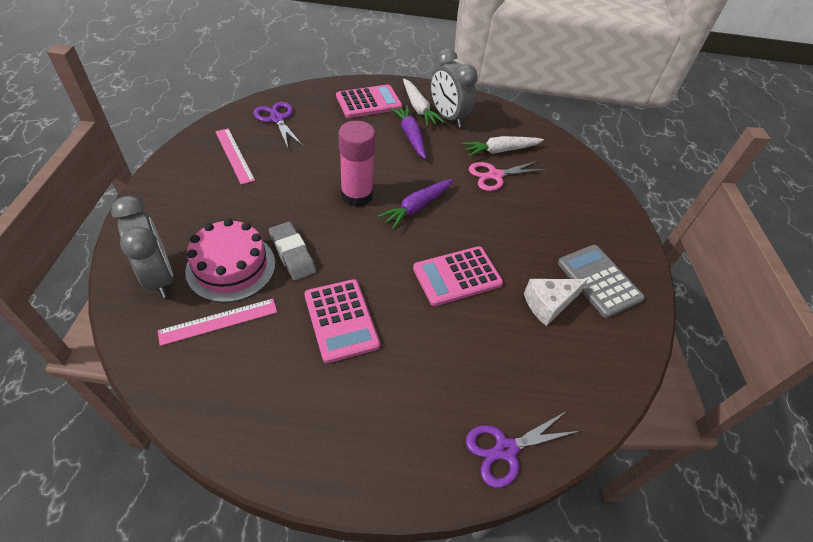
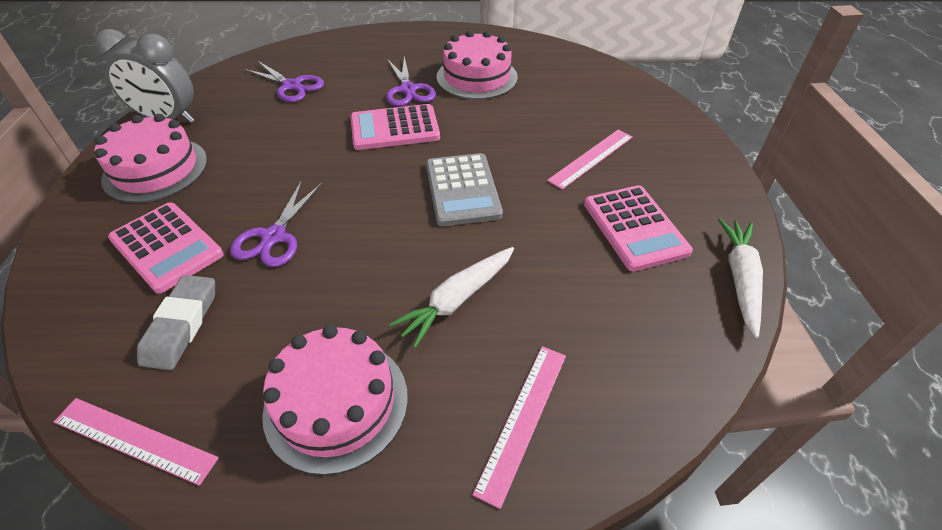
grey clock: [111,196,173,298] [430,49,477,128] = 2 -> [94,29,195,123] = 1
pink cake: [185,218,275,303] = 1 -> [94,114,207,203] [262,325,408,475] [437,31,518,100] = 3
pink glue stick: [338,121,376,207] = 1 -> none = 0
pink ruler: [158,299,278,346] [215,128,255,185] = 2 -> [54,398,219,486] [473,346,566,509] [547,130,633,190] = 3
pink scissors: [469,160,547,191] = 1 -> none = 0
purple carrot: [378,179,453,230] [390,105,426,159] = 2 -> none = 0
purple scissors: [254,102,303,148] [466,411,579,488] = 2 -> [230,180,322,267] [244,60,324,102] [386,56,436,106] = 3
white cheese: [524,279,588,326] = 1 -> none = 0

